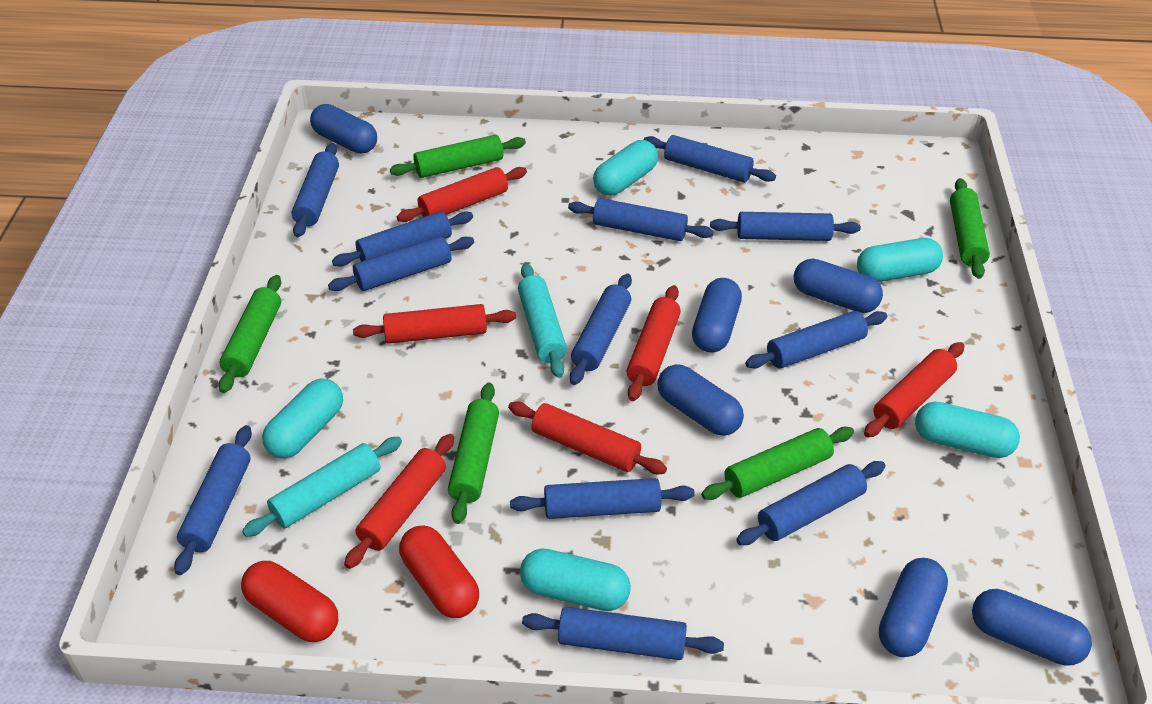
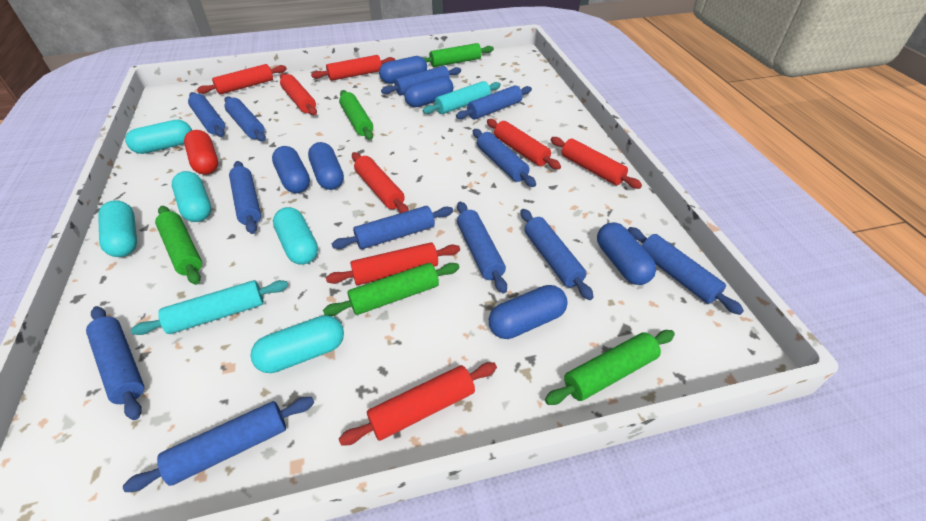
red capsule: [241,561,338,642] [399,525,479,618] = 2 -> [184,130,218,175] = 1
red rolling pin: [344,434,454,569] [353,304,516,344] [397,167,527,222] [508,401,667,474] [626,285,681,401] [864,342,964,438] = 6 -> [197,64,287,94] [280,73,317,115] [311,55,395,81] [326,242,460,285] [339,362,497,445] [352,152,409,213] [487,119,561,170] [551,137,642,189] = 8

